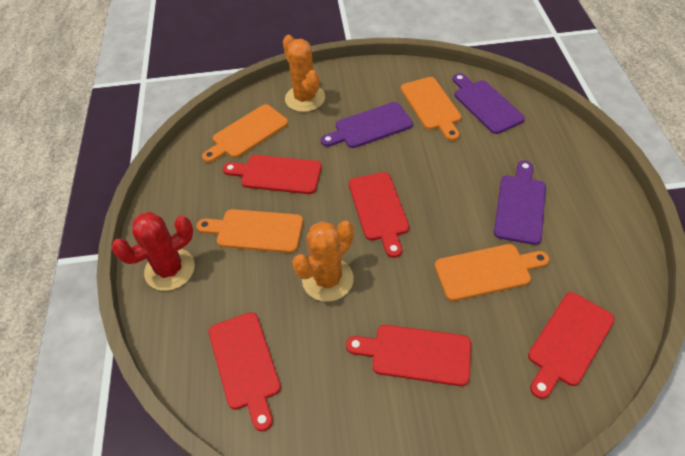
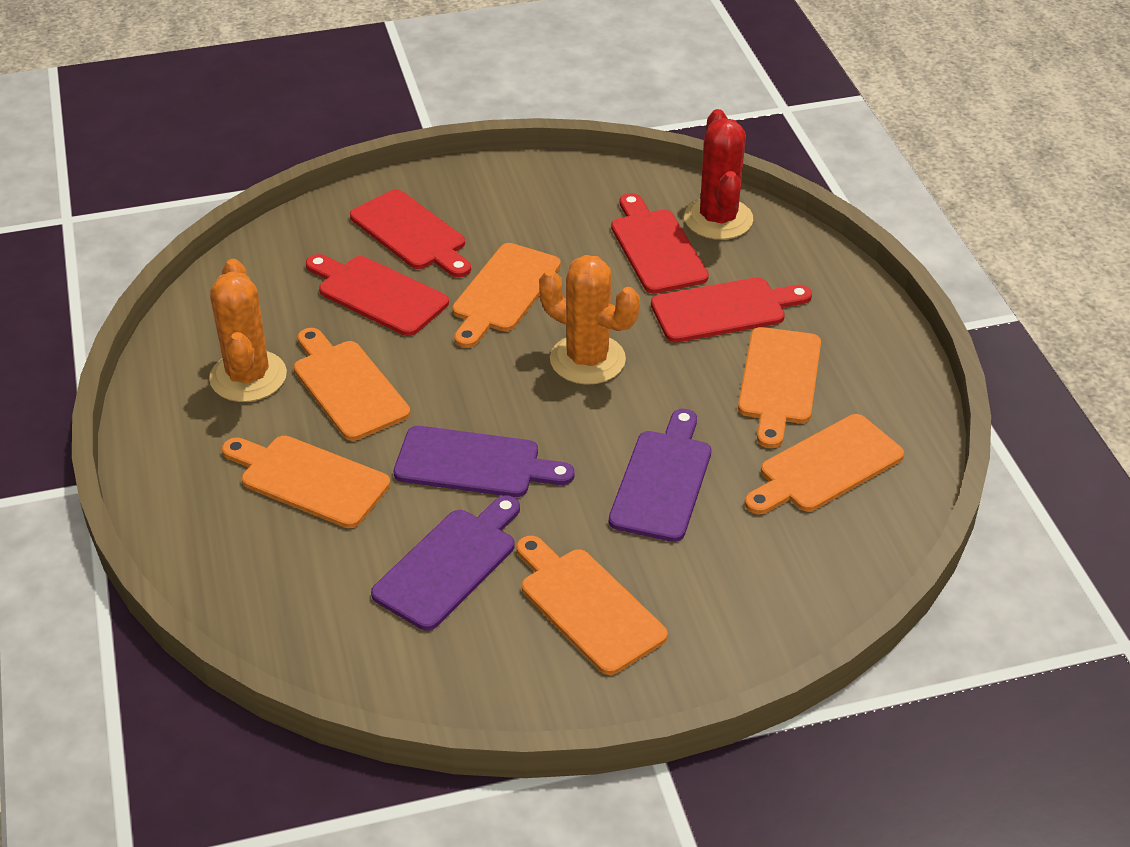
orange cutting board: [197,209,303,253] [202,104,288,163] [401,77,461,141] [435,244,549,301] = 4 -> [222,436,390,528] [294,328,410,441] [452,243,561,348] [516,536,668,675] [738,327,821,448] [745,414,904,514] = 6
red cutting board: [208,312,281,432] [223,155,322,194] [346,325,471,386] [349,172,409,258] [528,292,615,399] = 5 -> [306,254,449,336] [350,189,471,277] [611,193,709,294] [651,277,812,343] = 4

